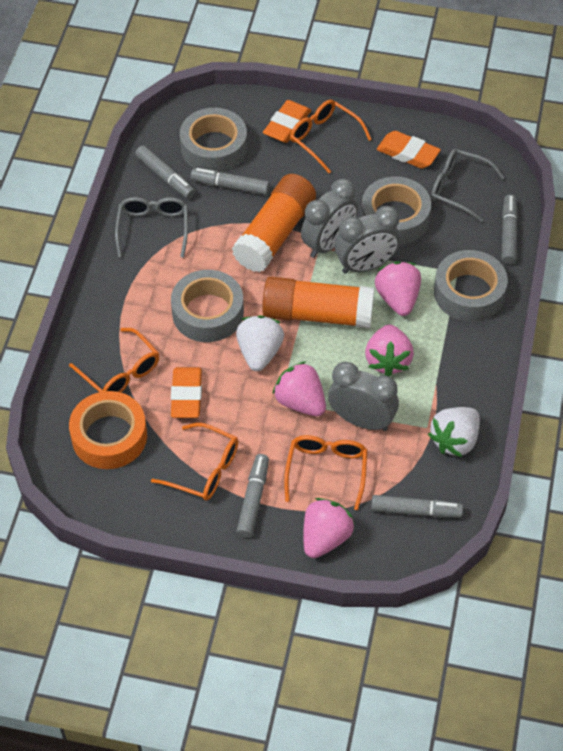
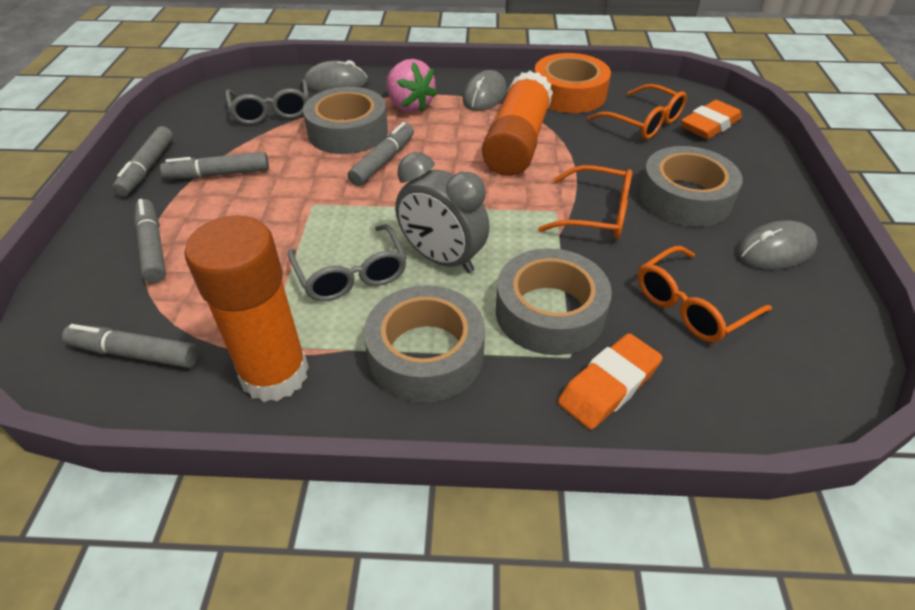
grey clock: [301,179,358,258] [328,362,399,431] [335,206,401,274] = 3 -> [395,152,490,273] = 1
grey mouse: none = 0 -> [304,60,368,92] [463,70,507,111] [737,220,818,270] = 3
orange eraser: [171,367,202,418] [263,100,311,143] [377,131,441,169] = 3 -> [558,333,663,430] [681,100,742,139] = 2
orange glasses: [69,328,159,393] [151,423,238,500] [284,435,367,510] [290,100,372,173] = 4 -> [538,165,632,239] [588,84,687,139] [638,246,772,342] = 3
pink strawberry: [273,361,326,416] [303,498,355,558] [365,325,414,376] [375,262,421,316] = 4 -> [386,59,438,113] = 1
white strawberry: [236,316,284,371] [428,407,480,457] = 2 -> none = 0

